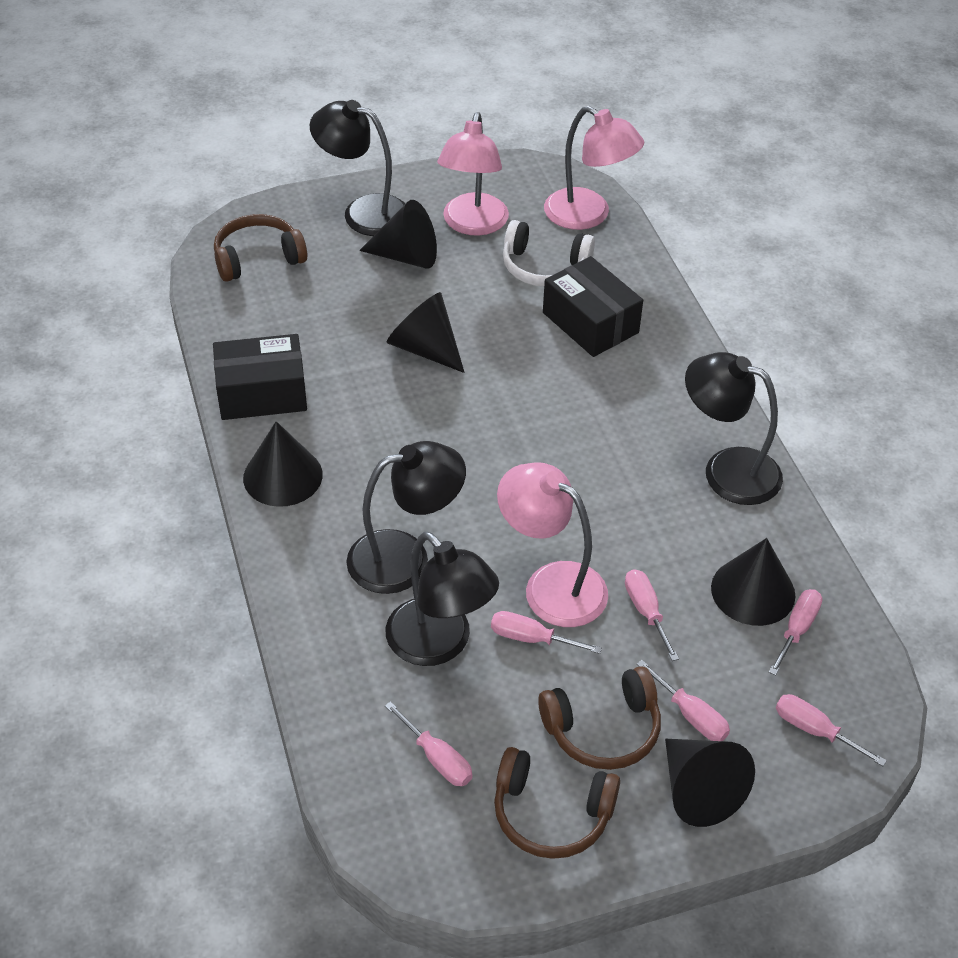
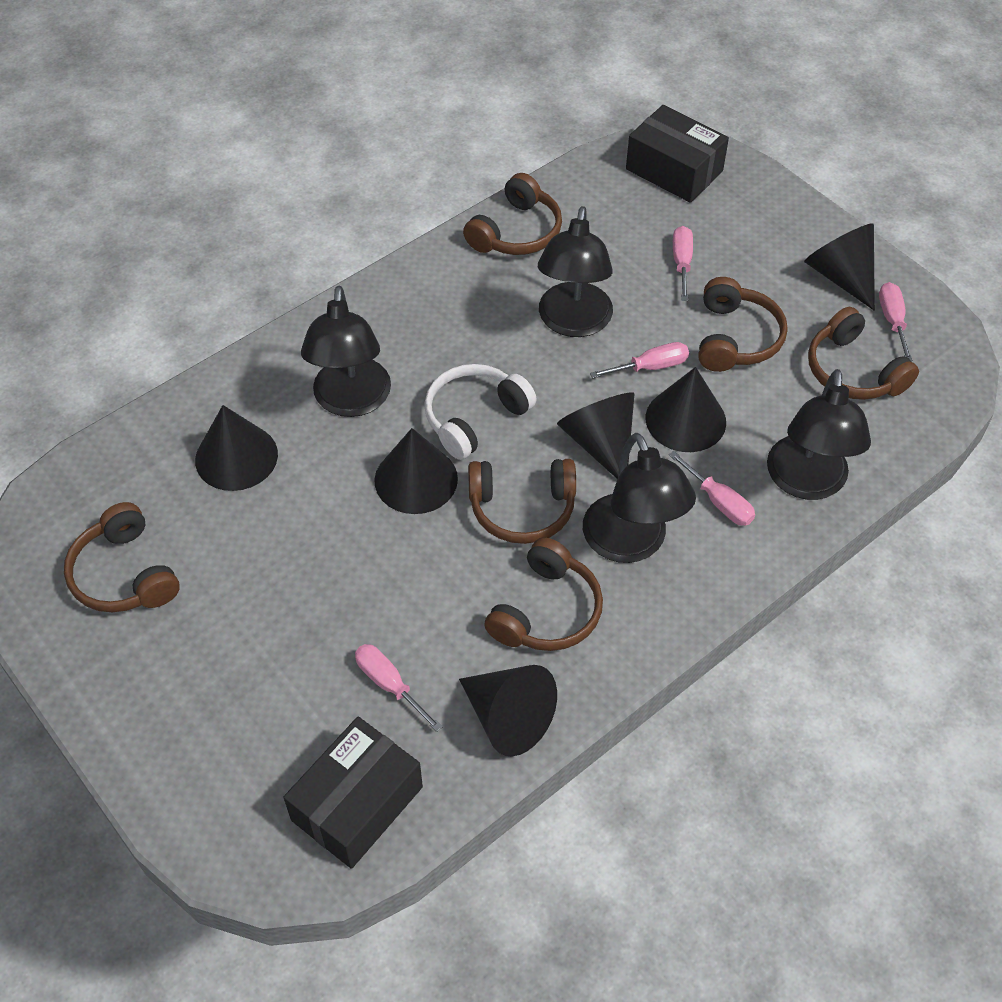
black cone: [243,421,323,507] [359,200,437,269] [387,292,465,373] [665,739,755,827] [711,538,796,626] = 5 -> [195,405,278,491] [374,428,458,514] [459,665,557,756] [557,393,635,479] [646,367,726,452] [804,223,875,310] = 6
brown headphones: [214,214,307,282] [494,747,620,859] [538,666,661,770] = 3 -> [64,502,180,612] [463,173,562,255] [468,459,576,544] [484,538,603,651] [698,277,788,372] [808,307,919,400] = 6
pink lamp: [437,112,509,236] [497,462,608,627] [544,106,644,230] = 3 -> none = 0
pink screwdriver: [385,701,472,786] [491,611,602,654] [625,569,679,661] [637,660,730,741] [769,589,823,676] [776,694,887,766] = 6 -> [355,644,442,732] [590,342,689,378] [669,451,755,526] [673,226,693,301] [879,282,913,362] = 5

